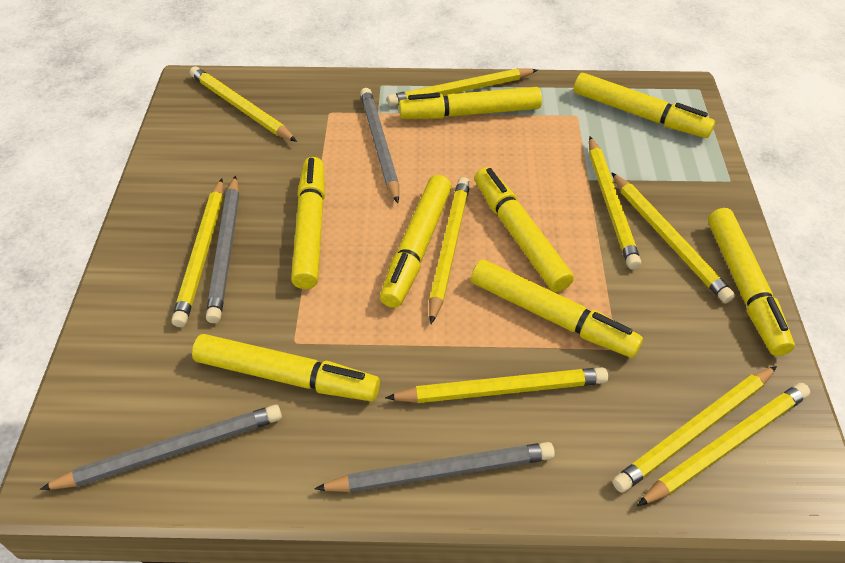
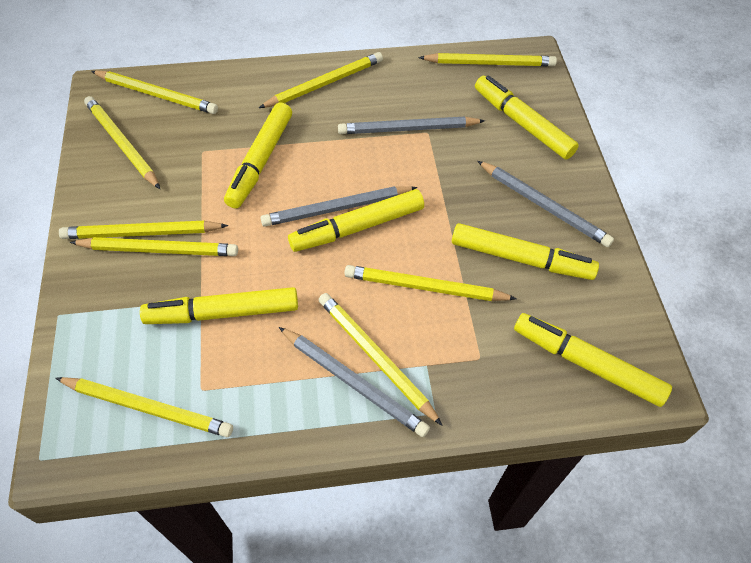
yellow marker: [192,334,380,401] [291,157,325,289] [380,175,452,308] [399,87,542,119] [471,259,643,358] [475,167,574,292] [573,73,715,138] [708,208,795,356] = 8 -> [140,287,298,324] [224,102,292,209] [288,189,424,252] [452,223,599,280] [475,75,579,160] [514,313,672,407] = 6

